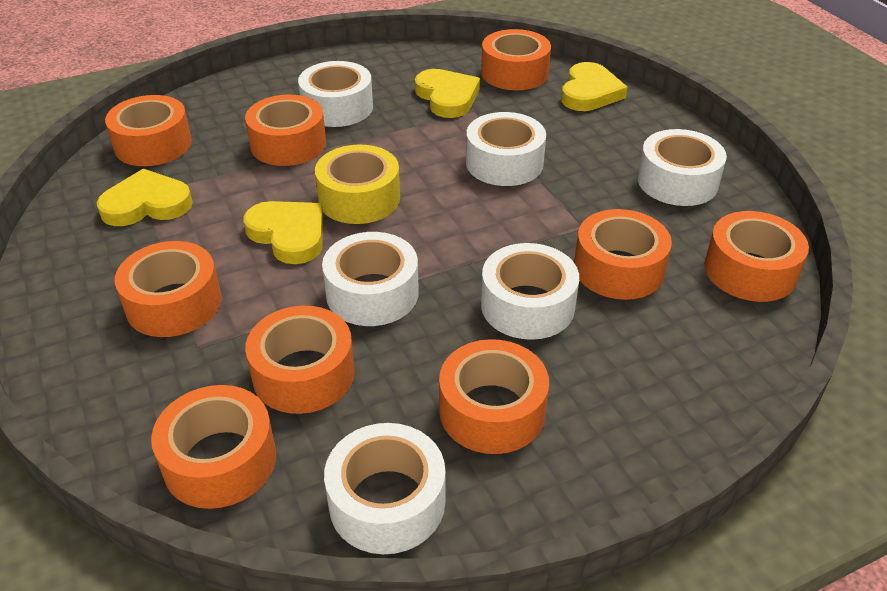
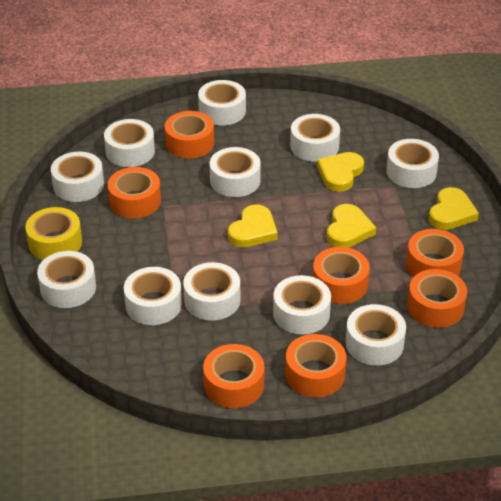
orange tape: [105,95,192,166] [115,241,222,337] [151,385,276,509] [245,95,326,166] [245,306,355,414] [439,339,549,454] [481,29,551,90] [574,209,672,300] [704,211,809,302] = 9 -> [108,167,161,218] [165,111,214,158] [203,344,264,408] [285,334,347,397] [313,247,370,304] [406,229,464,277] [407,269,467,328] = 7
white tape: [298,61,373,127] [322,232,419,326] [324,423,445,554] [466,112,546,186] [481,243,579,340] [637,129,727,206] = 6 -> [37,251,96,308] [51,152,104,202] [104,119,155,167] [124,267,182,325] [183,262,240,321] [198,80,246,126] [210,147,261,197] [273,275,331,335] [290,114,340,162] [345,304,406,365] [386,139,439,188] = 11

